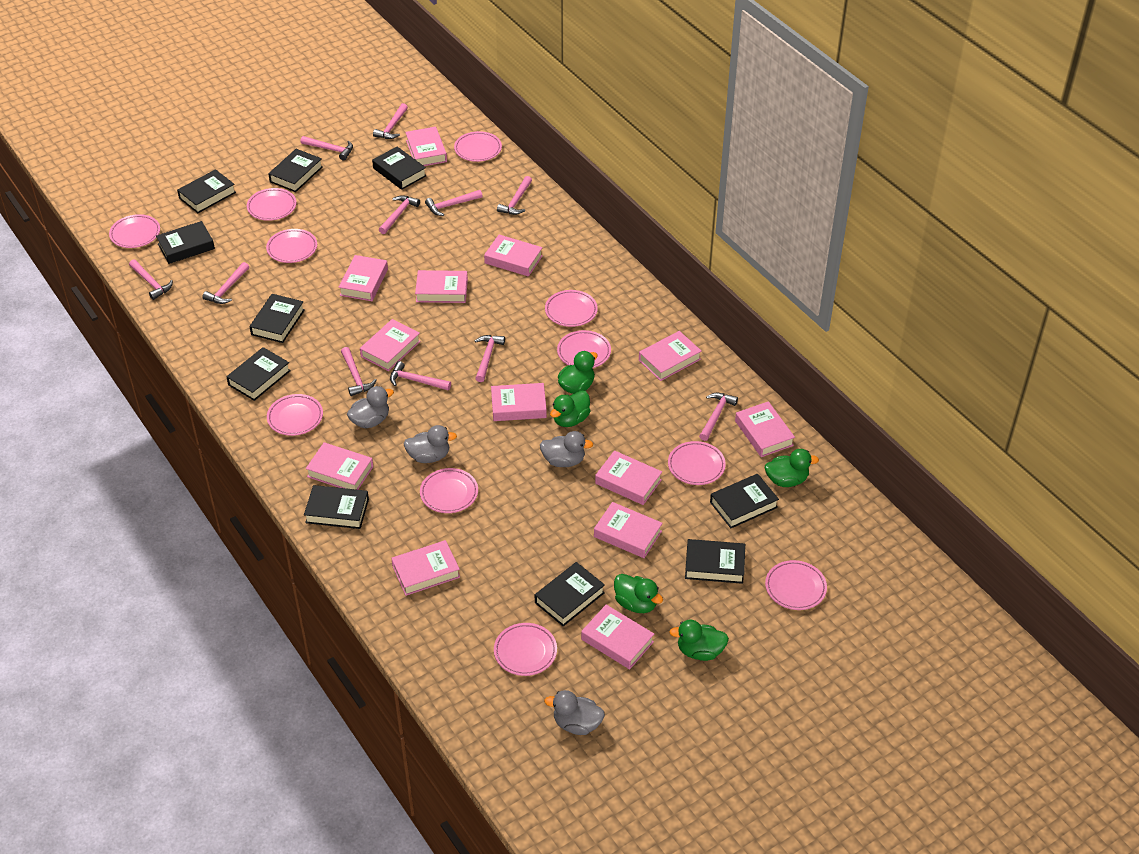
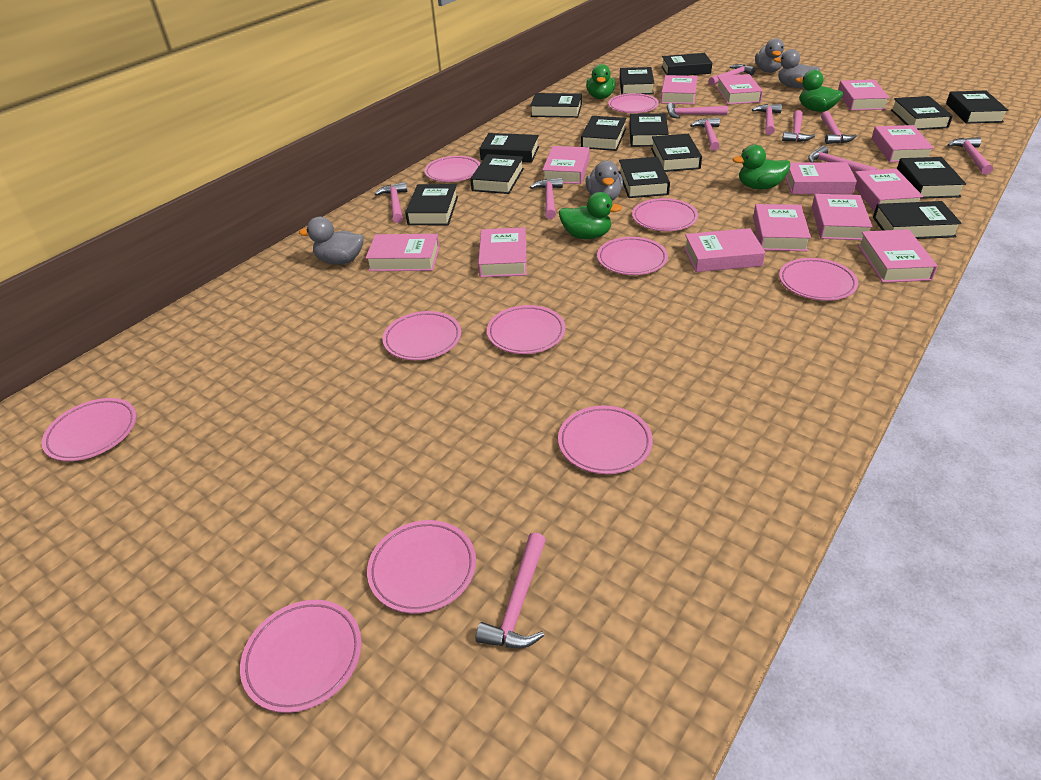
black book: [156,221,215,264] [177,169,236,213] [226,347,291,401] [249,294,305,343] [268,149,323,192] [304,485,369,529] [372,147,427,190] [535,562,605,626] [685,539,745,584] [710,474,779,528] = 10 -> [405,184,458,225] [470,154,524,194] [479,133,539,163] [530,93,582,118] [581,116,627,151] [619,157,670,198] [620,67,654,95] [629,113,669,147] [651,134,702,172] [661,53,712,76] [873,201,962,239] [891,96,953,130] [897,157,966,199] [946,91,1008,124] = 14
green duck: [550,391,591,427] [558,351,598,394] [614,574,663,613] [669,619,729,661] [765,449,819,487] = 5 -> [559,192,622,239] [586,64,615,99] [733,145,790,189] [796,70,843,112] = 4

